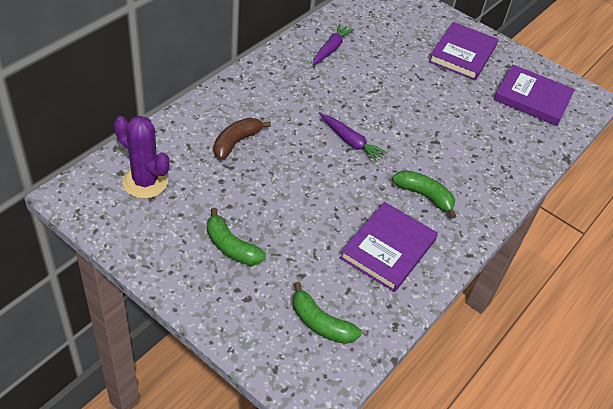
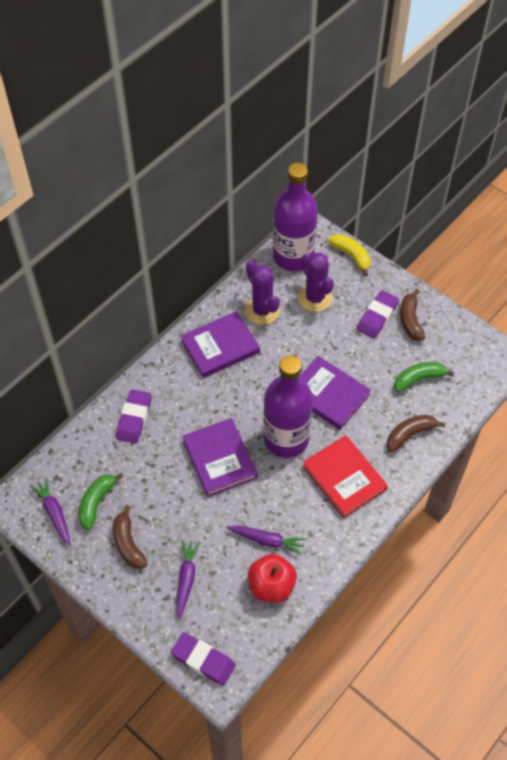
brown banana: [214,118,271,160] = 1 -> [113,505,148,569] [387,415,445,452] [400,289,425,341] = 3
green banana: [207,208,266,265] [293,282,361,344] [392,170,456,219] = 3 -> [78,473,123,530] [394,362,454,392] = 2
purple bottle: none = 0 -> [263,355,313,458] [273,163,318,271] = 2
purple cactus: [114,116,170,199] = 1 -> [245,260,280,325] [298,252,334,312] = 2
purple carrot: [313,24,354,65] [320,114,388,163] = 2 -> [30,477,71,545] [176,540,200,619] [226,525,306,555] = 3
purple eraser: none = 0 -> [116,389,152,443] [171,632,236,686] [357,290,399,338] = 3
red apple: none = 0 -> [248,554,297,603] = 1
red book: none = 0 -> [303,435,388,518] = 1
yellow banana: none = 0 -> [328,234,371,276] = 1

